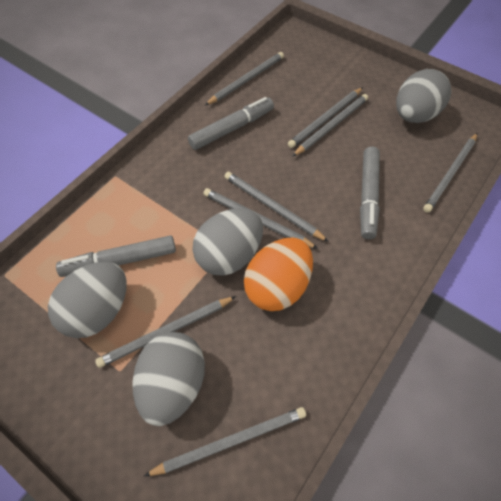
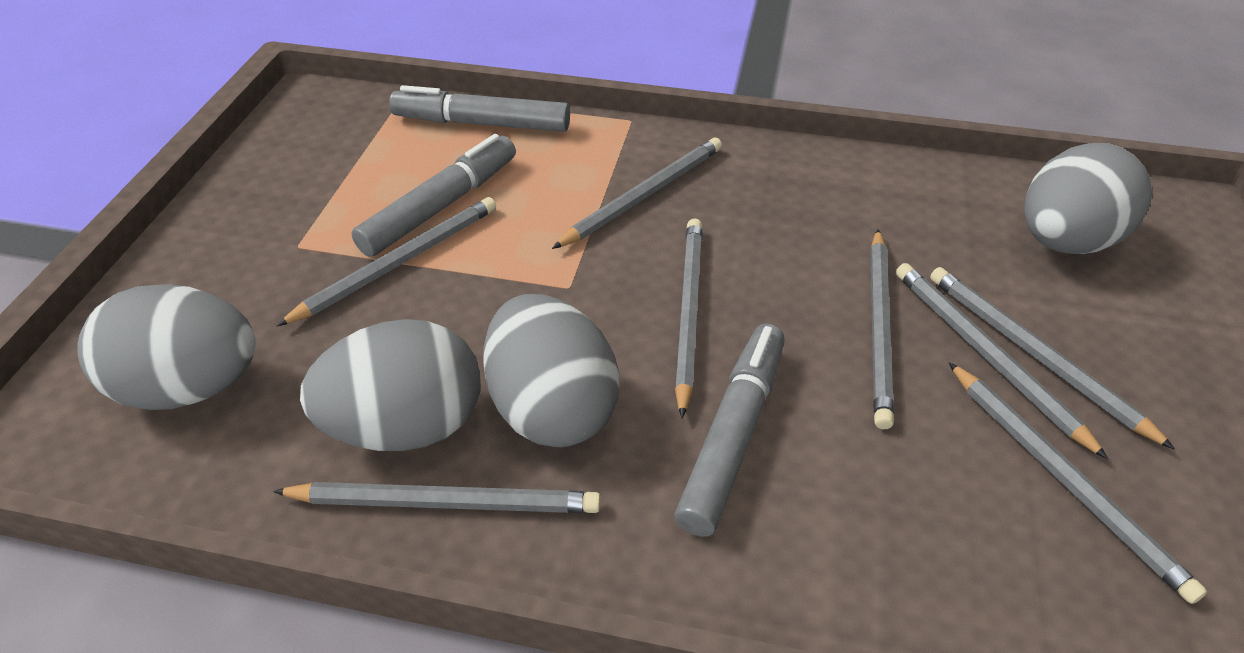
orange egg: [244,237,313,311] = 1 -> none = 0

